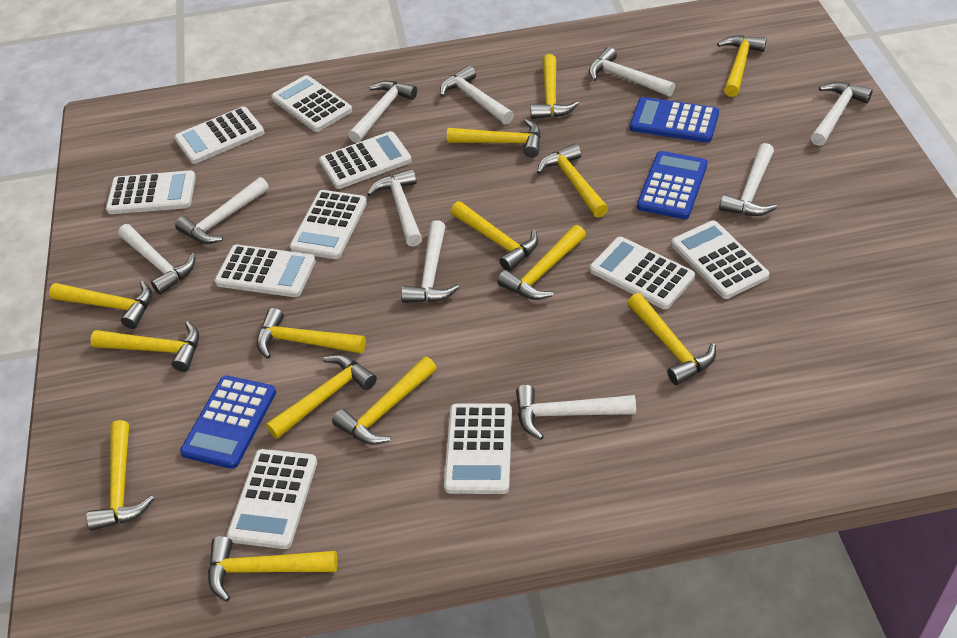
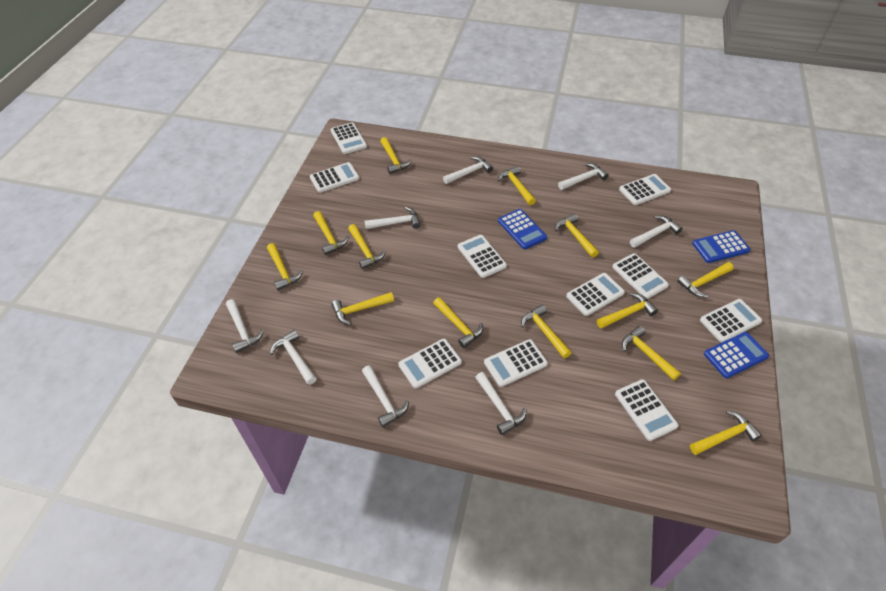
white hammer: [118,224,195,295] [175,177,269,244] [348,81,417,143] [367,169,422,247] [401,220,459,303] [440,65,514,125] [516,385,636,440] [589,47,675,97] [719,143,777,216] [811,82,873,146] = 10 -> [226,299,264,353] [270,329,317,385] [362,365,409,427] [365,207,421,229] [443,156,493,184] [475,372,526,435] [558,163,609,190] [630,215,683,248] = 8
yellow hammer: [49,281,152,329] [86,420,154,531] [91,321,199,372] [208,536,337,602] [257,308,366,359] [266,355,377,439] [332,357,437,445] [447,119,541,158] [450,201,538,271] [497,225,586,300] [530,54,579,119] [537,144,608,218] [627,293,716,385] [717,35,767,97] = 14 -> [267,243,303,290] [313,211,349,255] [331,292,394,325] [348,224,386,269] [380,137,411,174] [433,297,483,348] [498,166,536,205] [521,305,572,358] [555,213,599,258] [597,293,658,329] [622,326,681,381] [677,262,734,297] [690,410,762,455] = 13

